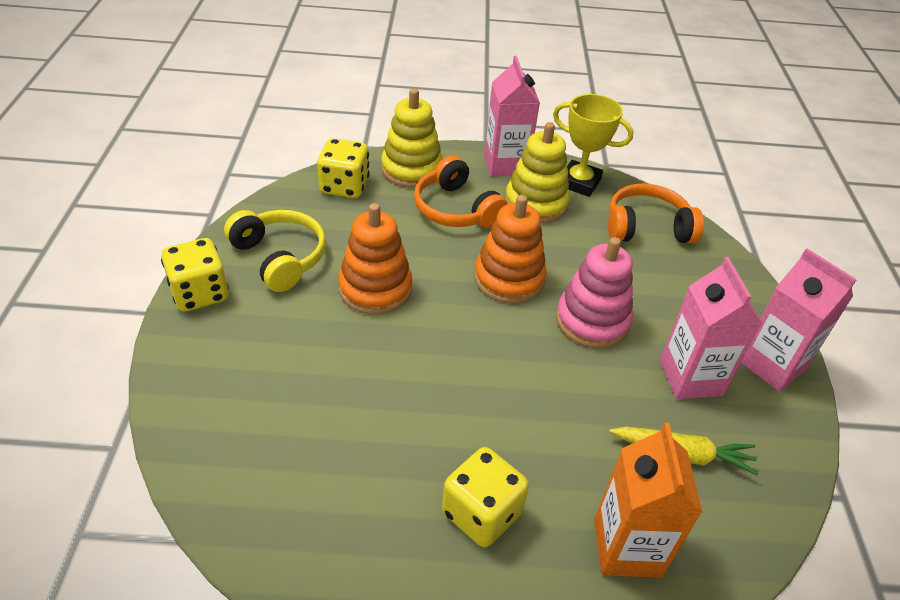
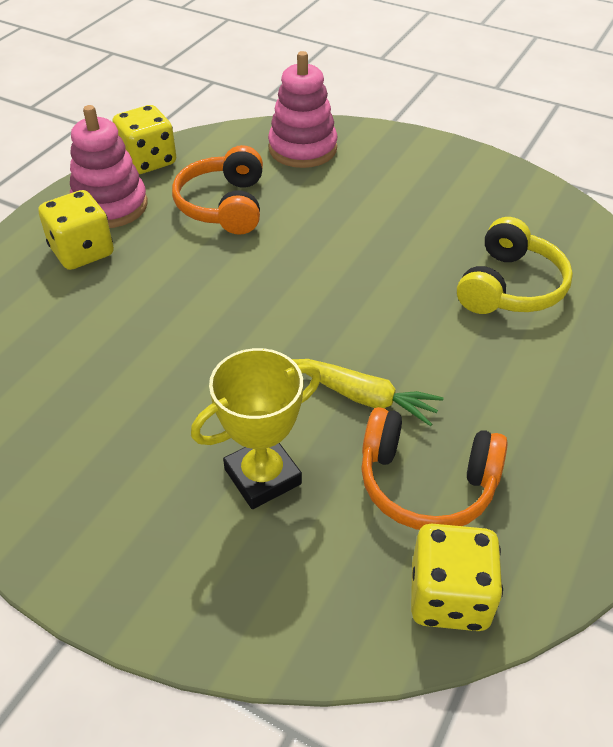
orange carton: [594,423,702,578] = 1 -> none = 0
orange stacking toy: [338,203,412,315] [474,195,547,304] = 2 -> none = 0
pink carton: [484,56,540,177] [660,257,762,399] [741,248,857,392] = 3 -> none = 0
pink stacking toy: [556,237,633,348] = 1 -> [70,105,148,228] [268,51,338,168] = 2
yellow stacking toy: [381,88,443,188] [505,122,570,223] = 2 -> none = 0

